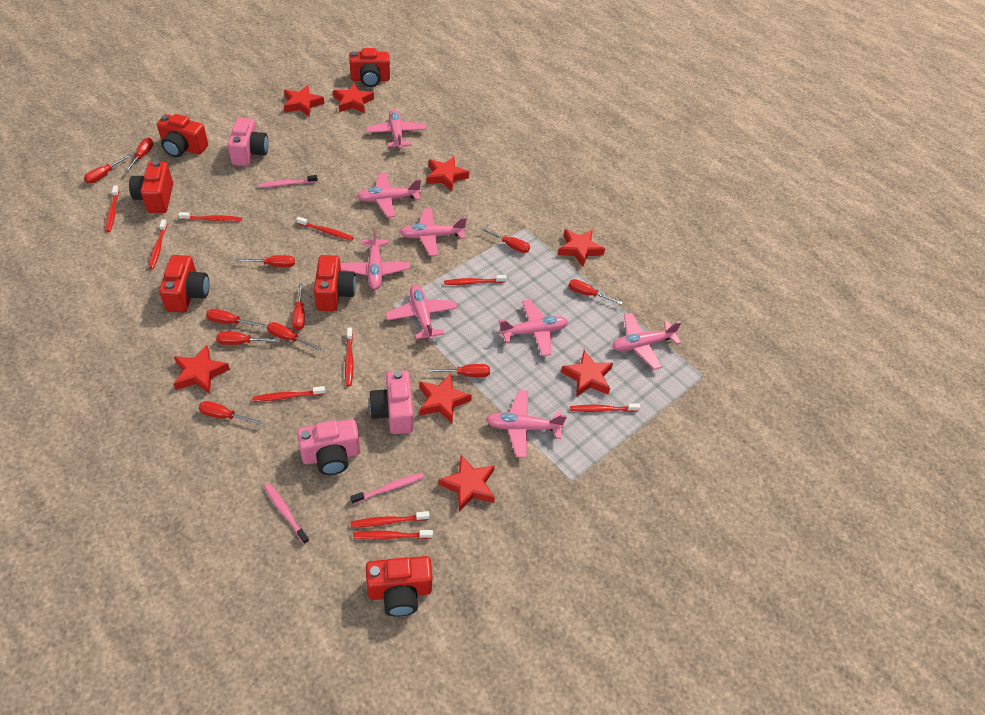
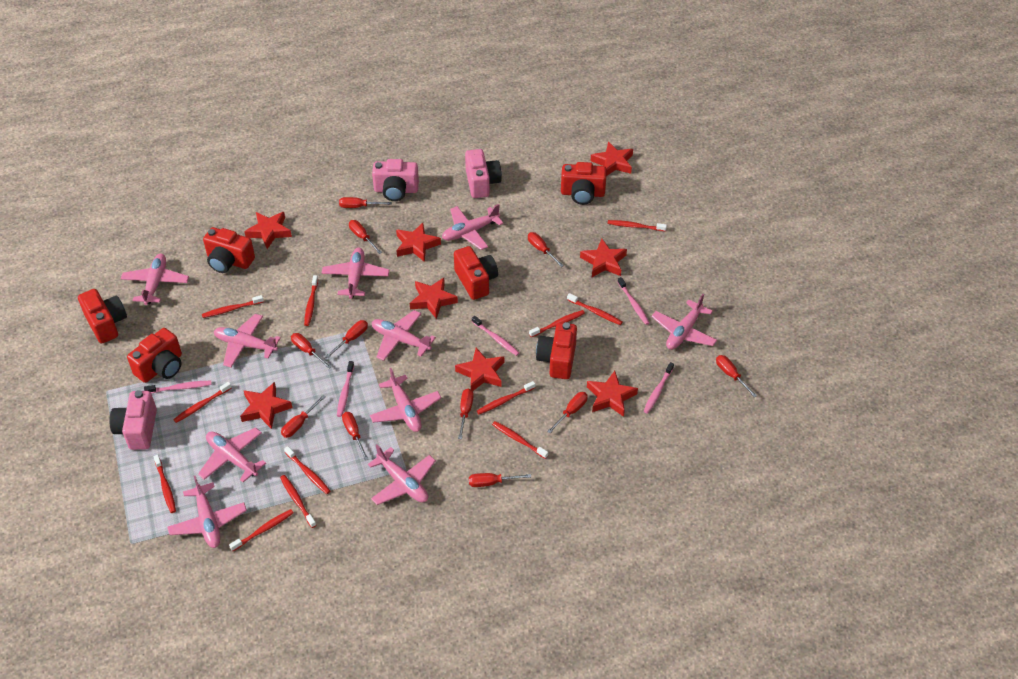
pink plane: [340,228,410,290] [357,173,421,217] [366,109,427,150] [385,285,458,340] [400,208,467,256] [486,390,567,458] [498,300,568,356] [612,313,682,370] = 8 -> [120,254,189,305] [167,476,247,548] [198,427,266,482] [214,314,281,367] [322,248,389,299] [368,444,436,505] [370,368,441,432] [372,310,436,361] [442,204,503,250] [652,294,717,350] = 10
pink toothbrush: [258,175,318,188] [264,483,309,544] [351,473,424,504] = 3 -> [144,381,212,394] [337,361,354,417] [472,316,519,356] [618,277,649,325] [644,362,674,414] = 5
red toothbrush: [106,185,119,232] [149,219,167,269] [178,212,242,222] [252,386,325,402] [296,217,354,241] [345,328,353,386] [351,511,430,527] [353,530,433,540] [444,275,507,285] [570,403,640,412] = 10 -> [153,455,176,513] [173,382,232,423] [202,295,264,318] [229,509,294,551] [280,475,316,528] [284,446,330,494] [304,275,318,326] [477,381,535,414] [492,421,548,459] [529,310,585,337] [567,293,622,325] [607,220,667,232] = 12

